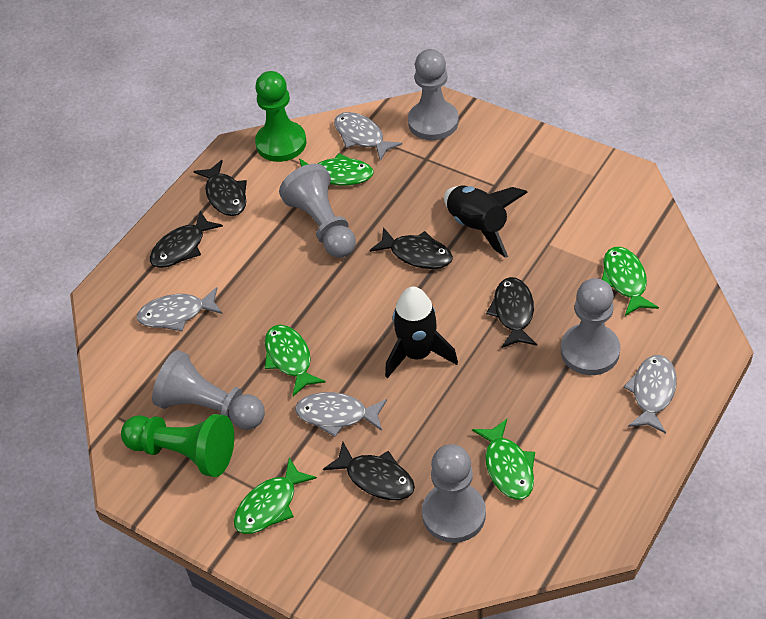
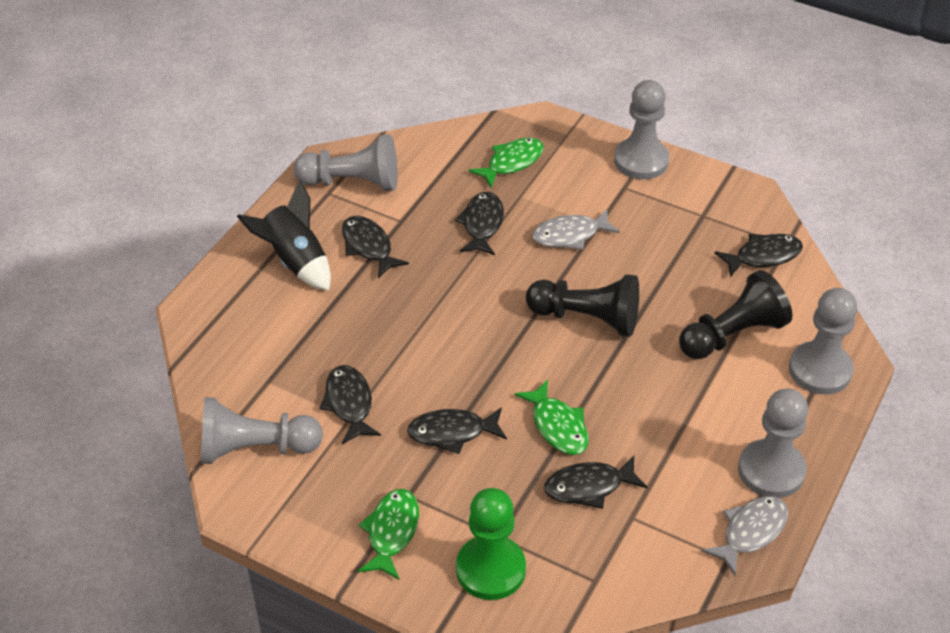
black fish: [150,211,223,268] [193,160,247,216] [323,442,415,500] [369,227,453,269] [486,277,537,348] = 5 -> [319,365,381,444] [342,216,409,278] [407,407,507,454] [455,192,504,255] [544,456,647,509] [715,234,803,277] = 6
black pawn: none = 0 -> [526,274,639,337] [679,270,792,359] = 2
black rocket: [385,286,458,378] [444,185,528,258] = 2 -> [237,180,331,290] = 1
green fish: [234,458,317,534] [265,325,325,396] [299,153,374,186] [472,419,535,500] [602,247,659,316] = 5 -> [358,489,419,580] [469,138,544,188] [514,380,589,455] = 3
green pawn: [121,414,234,477] [255,71,307,162] = 2 -> [456,488,526,600] = 1
grey fish: [136,287,223,331] [295,392,387,437] [334,112,402,161] [623,355,677,434] = 4 -> [532,209,620,250] [702,496,788,576] = 2

